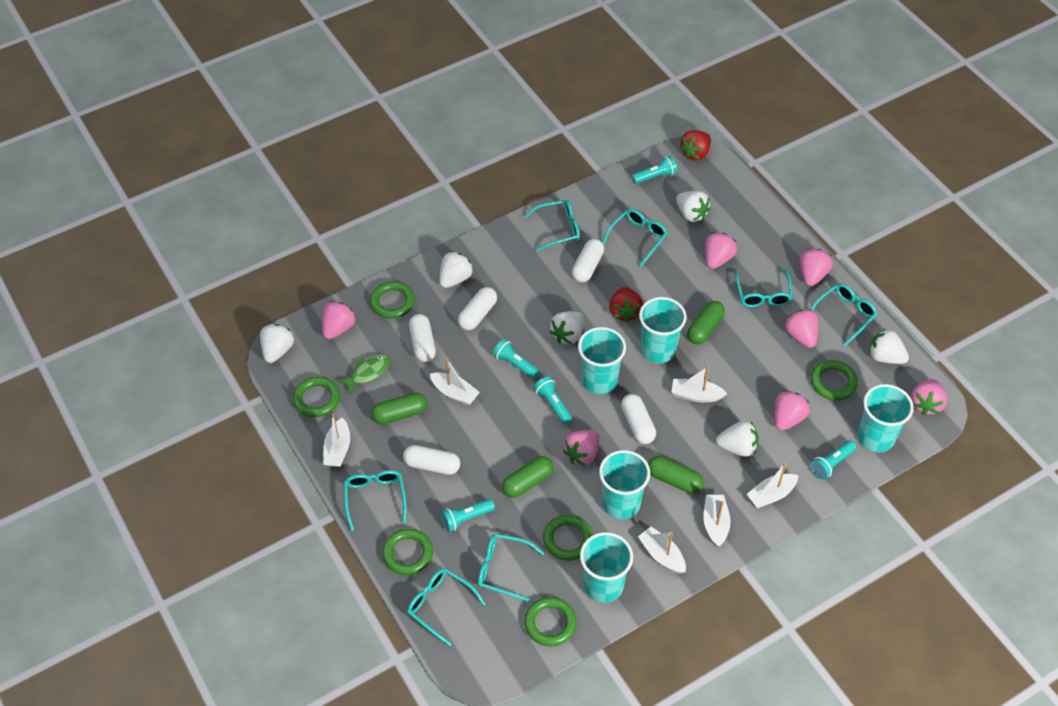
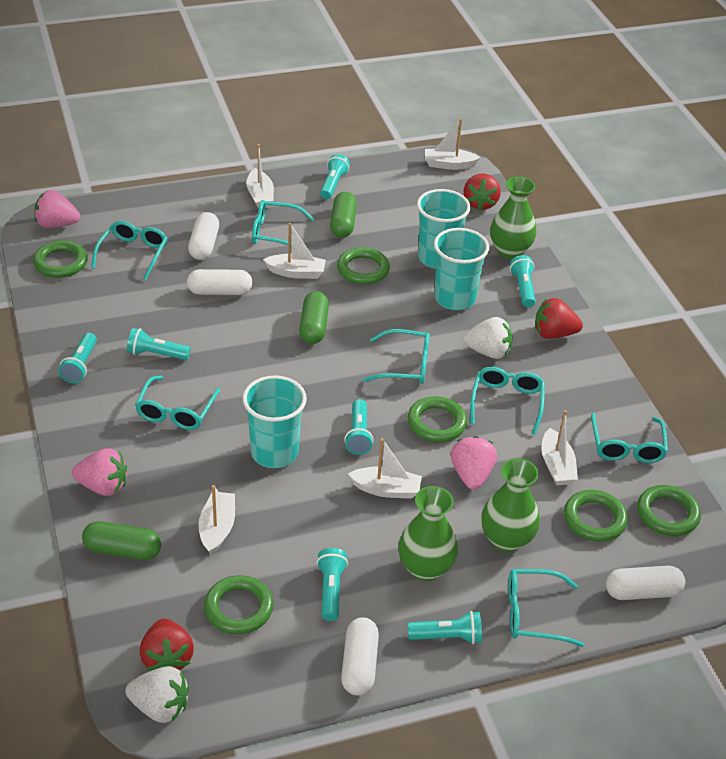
green capsule: [371,392,427,425] [502,456,553,498] [648,456,703,493] [687,301,725,344] = 4 -> [82,521,161,560] [299,291,329,344] [330,192,357,238] = 3
green fish: [337,354,390,395] = 1 -> none = 0
green vase: none = 0 -> [398,486,458,581] [481,458,540,552] [490,176,537,259] = 3
pink strawberry: [322,301,356,339] [562,430,600,466] [705,232,737,269] [775,390,810,431] [785,309,818,348] [800,249,833,286] [911,379,947,415] = 7 -> [34,190,80,228] [72,448,127,496] [451,436,497,490] = 3
red strawberry: [609,287,643,322] [679,130,711,161] = 2 -> [140,619,194,671] [464,174,501,211] [535,298,583,339] = 3
turquoise cup: [578,327,626,394] [580,532,633,603] [599,450,650,520] [639,297,687,364] [857,384,914,452] = 5 -> [243,375,307,468] [417,189,470,269] [434,228,489,310] = 3
turquoise flashlight: [441,499,495,532] [493,339,540,379] [534,376,572,424] [632,156,678,184] [810,440,857,479] = 5 -> [58,333,97,383] [127,328,191,360] [316,548,348,621] [320,154,350,199] [344,399,373,455] [408,611,482,644] [510,255,536,307] = 7
white capsule: [403,445,460,475] [409,314,436,362] [458,287,497,330] [572,239,604,282] [621,394,656,444] = 5 -> [187,269,253,295] [188,212,219,260] [341,617,379,696] [606,566,685,600] = 4
white strawberry: [260,324,294,363] [439,251,473,288] [549,311,583,345] [676,191,711,222] [716,421,759,457] [869,328,909,364] = 6 -> [125,666,189,723] [463,317,513,359] = 2

